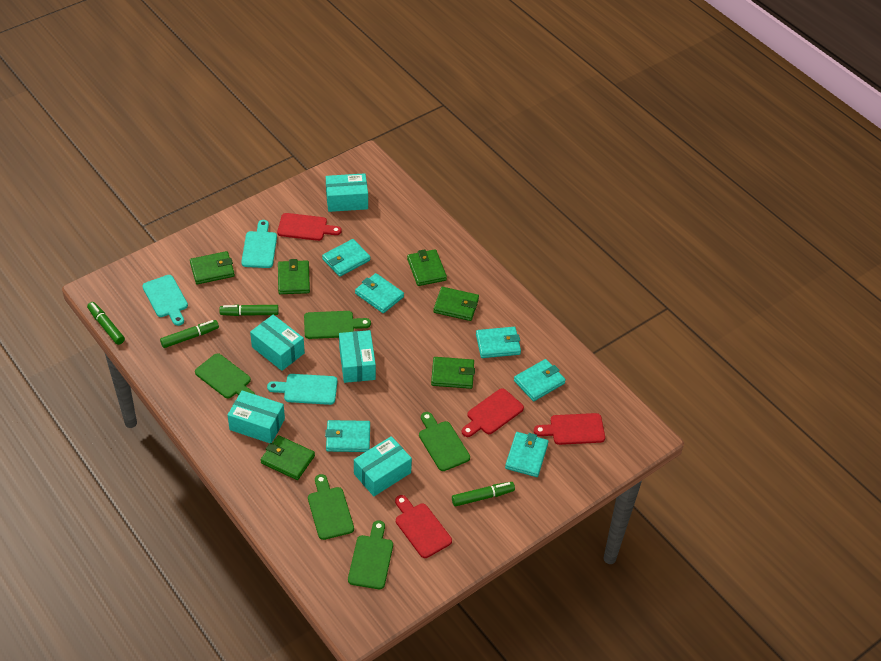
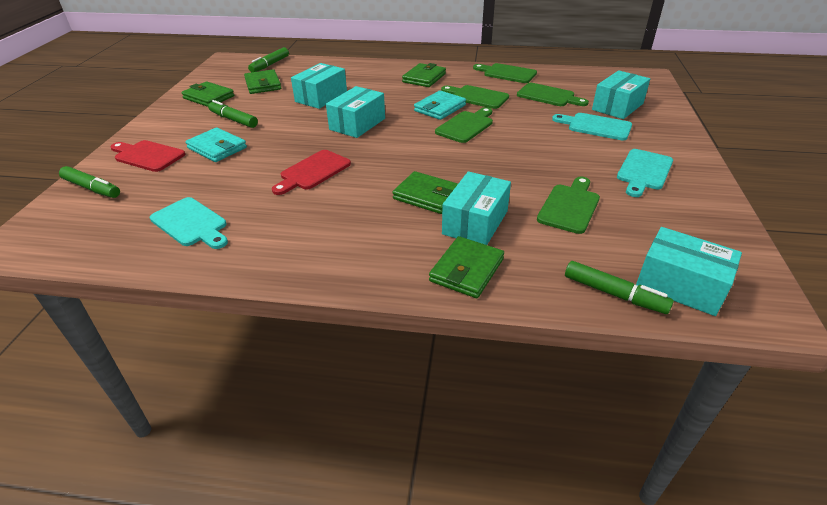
green wallet: [190,251,235,284] [261,435,315,480] [278,259,310,294] [407,249,447,286] [431,357,475,389] [433,287,479,321] = 6 -> [181,81,234,107] [244,69,281,94] [393,171,458,214] [402,63,446,87] [429,236,504,298] = 5
red cutting board: [277,213,342,241] [395,495,452,558] [462,388,524,437] [534,413,605,445] = 4 -> [110,140,185,172] [272,150,351,195] = 2
turquoise wallet: [322,239,371,277] [325,420,370,452] [355,273,404,313] [476,327,521,358] [505,432,549,477] [514,359,566,401] = 6 -> [185,127,247,162] [414,90,466,120] = 2

